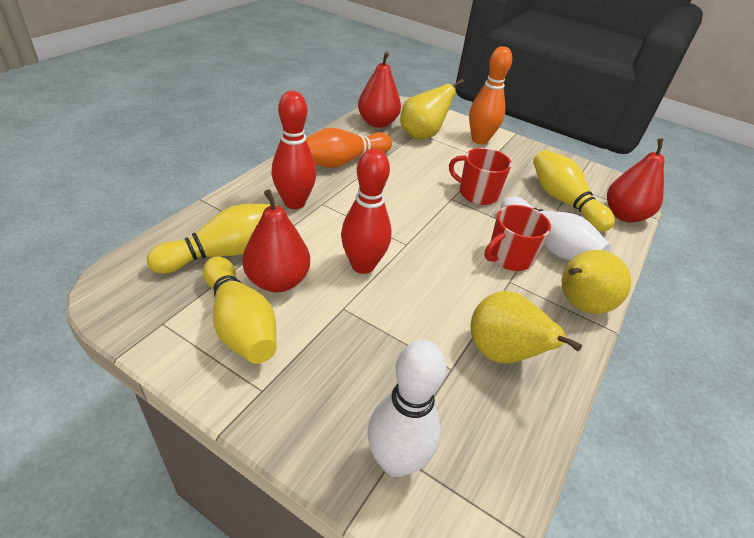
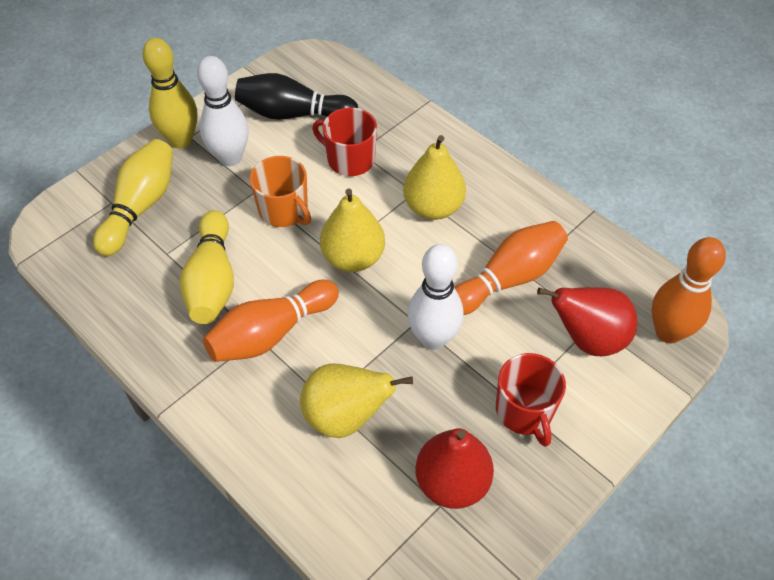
black bowling pin: none = 0 -> [235,73,358,120] = 1
orange bowling pin: [306,128,392,168] [469,46,512,145] = 2 -> [203,280,339,362] [454,221,568,315] [652,237,726,343] = 3
orange mug: none = 0 -> [250,156,311,227] = 1
red bowling pin: [272,91,316,209] [341,149,392,274] = 2 -> none = 0
red pear: [242,189,310,292] [358,52,401,128] [607,138,665,223] = 3 -> [416,428,494,509] [537,287,637,356] = 2

